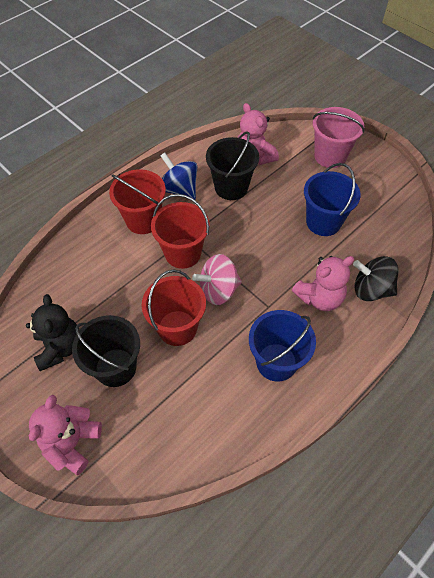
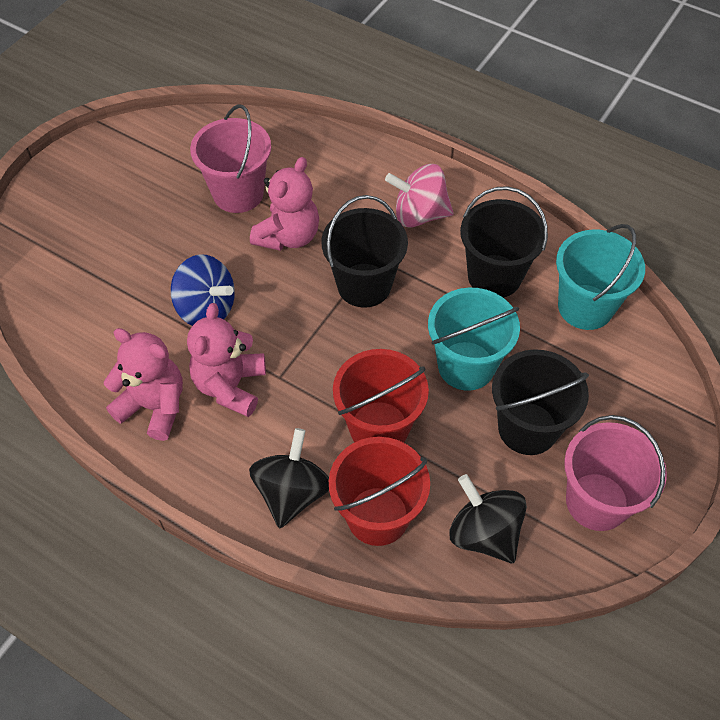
black bucket: [72,315,140,387] [206,131,259,200] = 2 -> [321,195,408,308] [460,186,548,298] [492,349,589,455] = 3
black spinning top: [353,256,398,301] = 1 -> [249,428,329,528] [449,474,527,563] = 2
black teddy bear: [26,294,79,371] = 1 -> none = 0
blue bucket: [249,310,316,382] [304,163,361,236] = 2 -> none = 0
pink bucket: [313,107,365,168] = 1 -> [190,104,271,213] [564,415,667,531] = 2
red bucket: [109,169,166,234] [142,270,206,346] [151,194,210,269] = 3 -> [329,437,430,546] [333,349,429,443] = 2
turquoise bucket: none = 0 -> [428,288,520,391] [556,224,645,330] = 2

